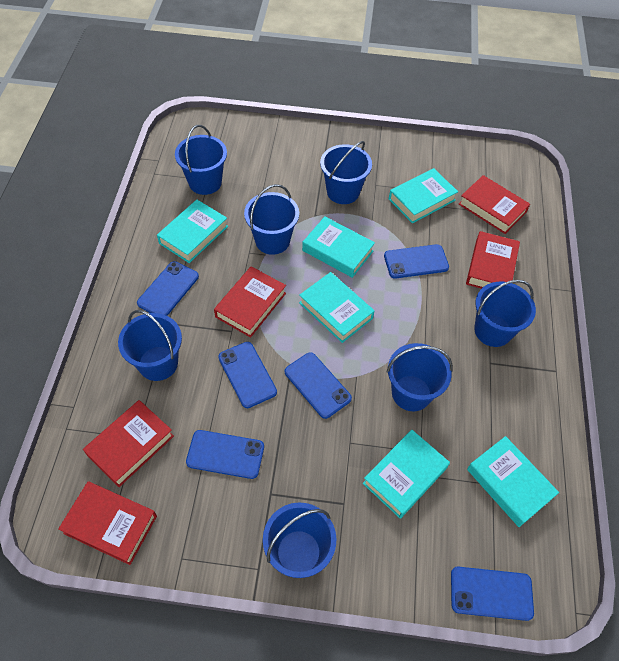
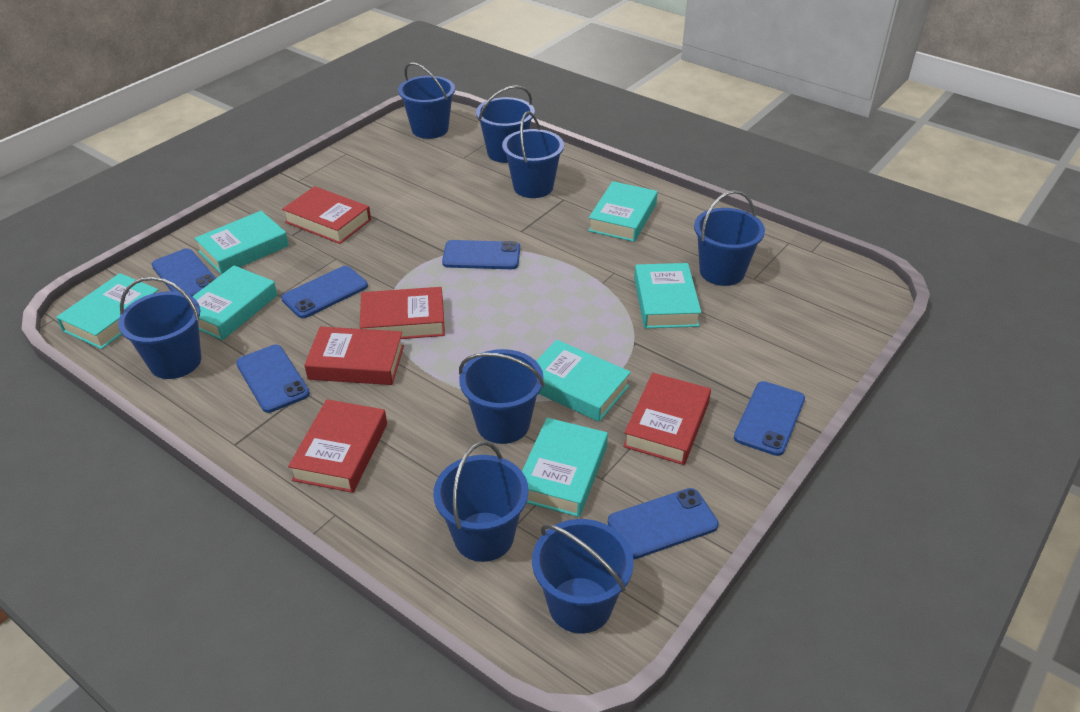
blue bucket: [118,310,182,381] [175,125,227,195] [244,184,299,255] [263,502,336,578] [320,141,372,204] [386,343,453,411] [474,280,536,347] = 7 -> [118,277,201,379] [398,62,455,139] [434,441,529,562] [459,349,545,444] [476,85,535,163] [502,111,564,198] [532,519,634,634] [694,190,765,286] = 8
turquoise book: [157,200,228,263] [299,272,374,343] [302,217,375,278] [363,430,450,518] [389,168,458,224] [467,436,559,527] = 6 -> [56,273,159,349] [192,266,278,340] [194,211,289,275] [522,418,608,517] [536,340,631,422] [588,181,658,242] [634,263,701,328] = 7

